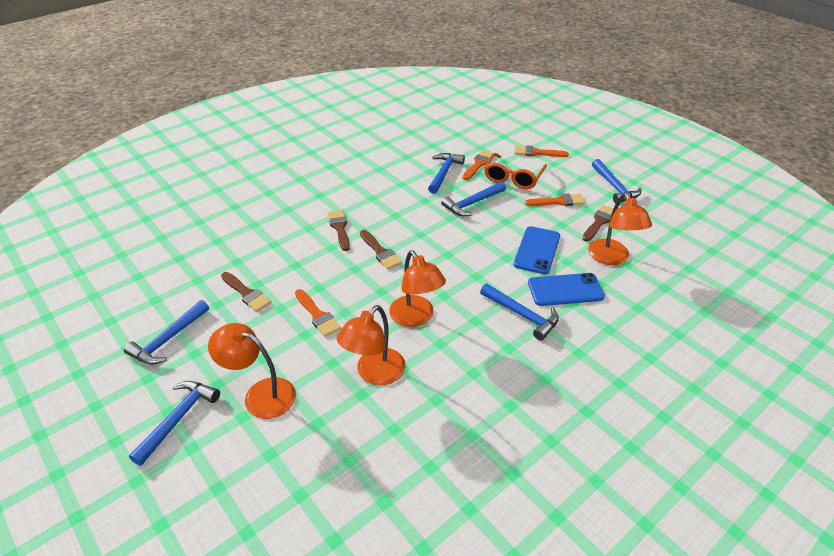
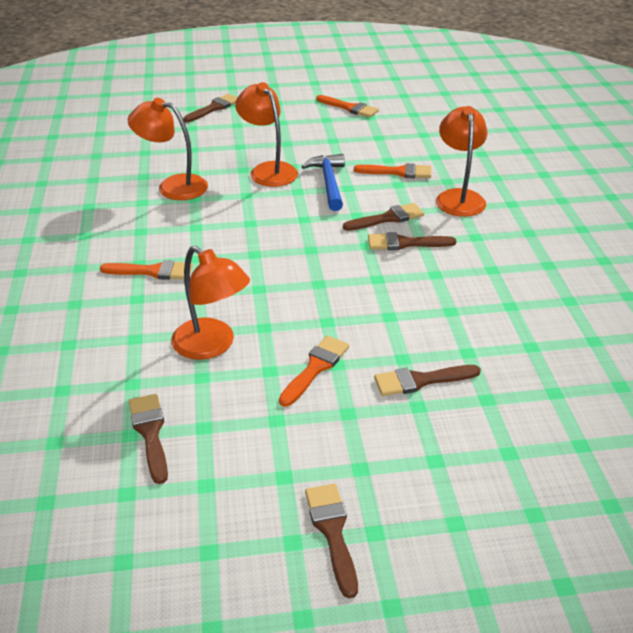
blue hammer: [124,300,209,365] [129,381,220,466] [428,153,465,194] [441,181,506,216] [480,284,559,341] [592,159,642,203] = 6 -> [301,154,345,211] = 1
blue phone: [514,226,560,274] [528,273,605,306] = 2 -> none = 0
brown brush: [221,272,271,312] [327,210,350,251] [360,230,402,270] [582,205,613,241] = 4 -> [129,394,168,484] [183,94,237,122] [305,484,358,598] [343,203,424,231] [368,232,456,250] [374,365,481,396] = 6
orange glasses: [484,153,547,189] = 1 -> none = 0

